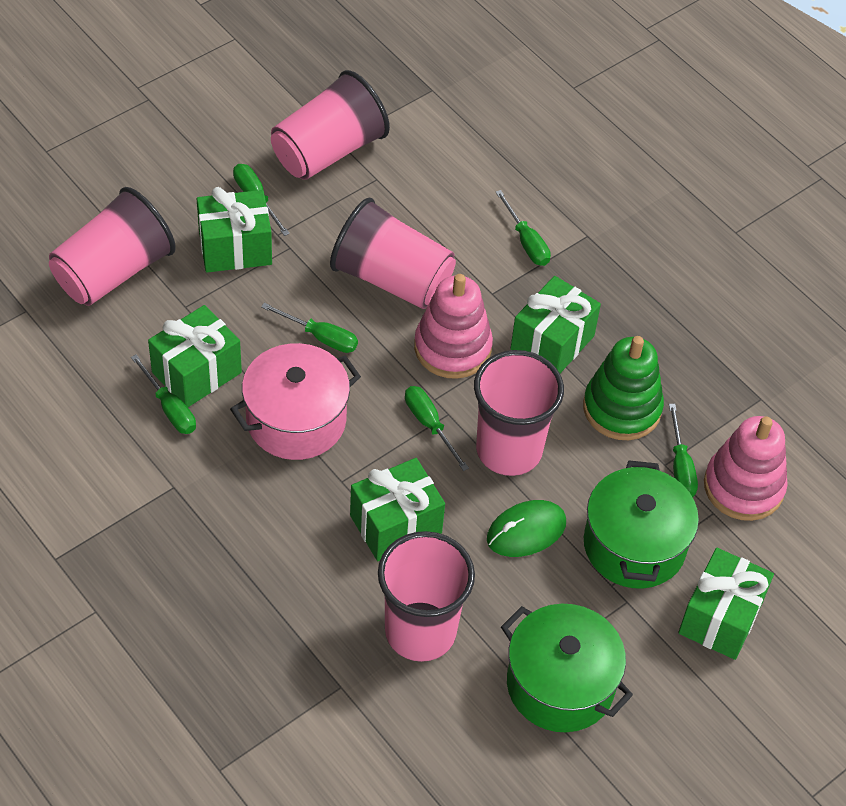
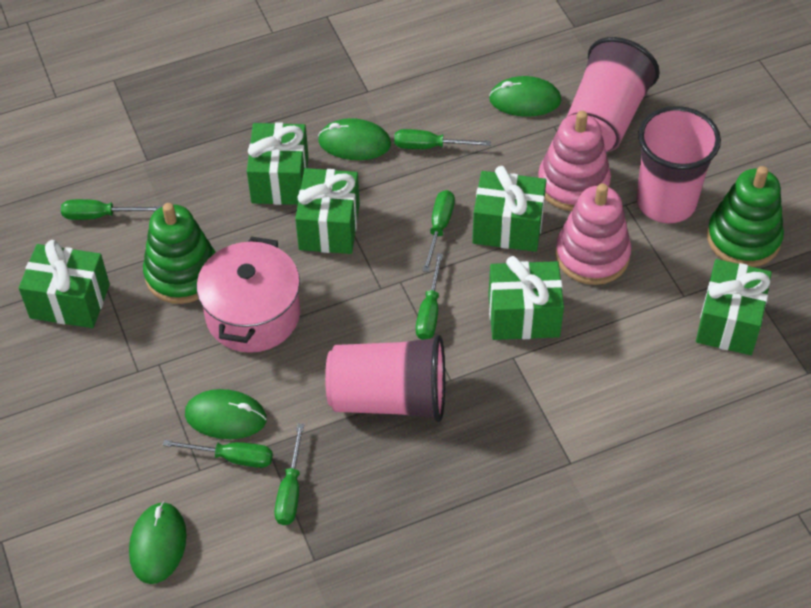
green gift: [148,305,242,407] [197,187,272,272] [350,458,445,561] [510,276,601,373] [679,548,774,660] = 5 -> [19,240,110,328] [247,122,309,205] [295,168,360,254] [472,166,546,252] [488,256,564,340] [696,259,772,355] = 6
green mouse: [487,500,566,557] = 1 -> [129,502,187,584] [185,389,267,439] [318,118,391,160] [489,76,561,117] = 4
green pot: [501,604,633,732] [584,460,699,588] = 2 -> none = 0
green stacking toy: [583,336,664,440] = 1 -> [143,203,216,304] [707,166,784,267] = 2
pink cup: [49,187,176,306] [271,70,390,180] [330,198,456,309] [378,531,475,662] [474,350,564,476] = 5 -> [325,335,445,422] [567,37,660,152] [636,106,721,223] = 3

